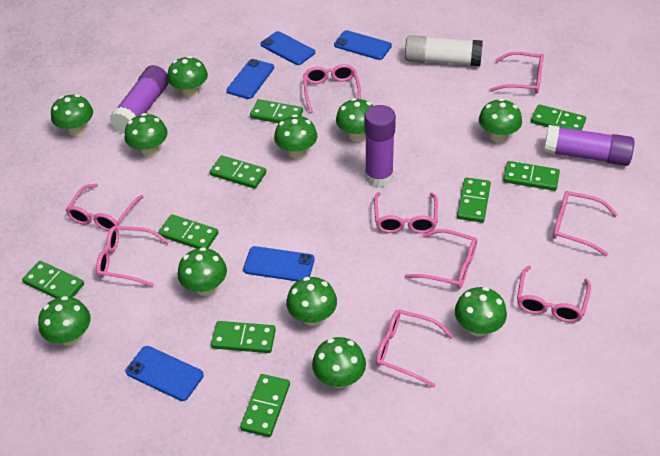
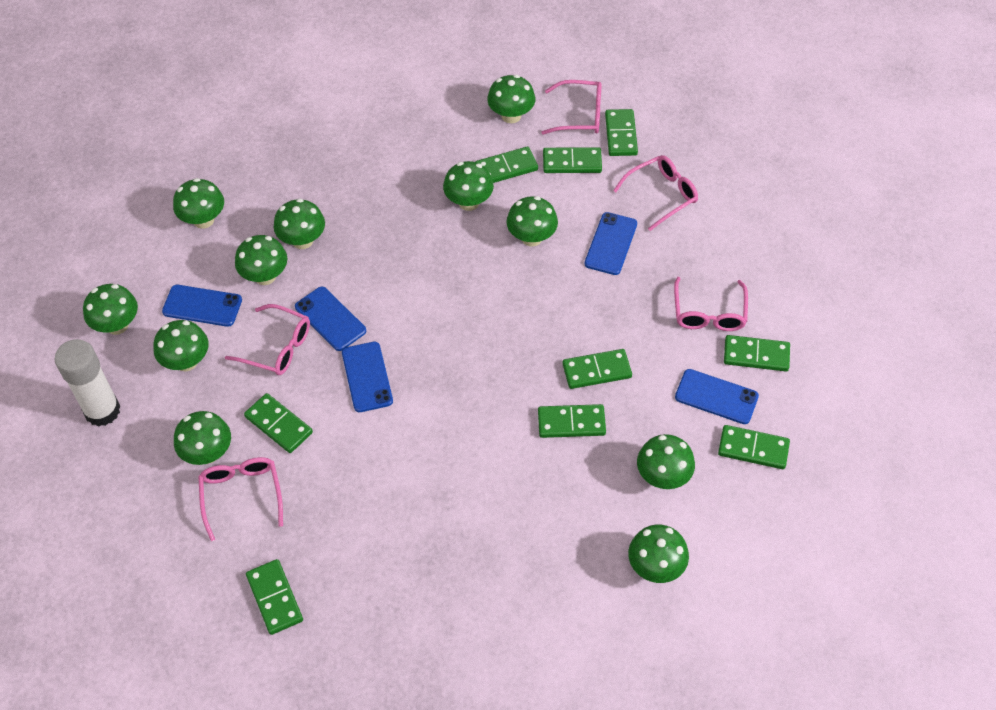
pink glasses: [66,184,143,231] [96,226,169,287] [303,64,361,113] [374,192,438,233] [376,309,454,387] [405,229,477,289] [490,52,544,94] [517,265,591,323] [553,191,618,256] = 9 -> [198,457,283,541] [225,304,310,375] [541,80,602,135] [613,155,698,231] [674,277,748,331] = 5
purple glue stick: [110,65,169,133] [364,105,396,187] [544,125,634,166] = 3 -> none = 0

